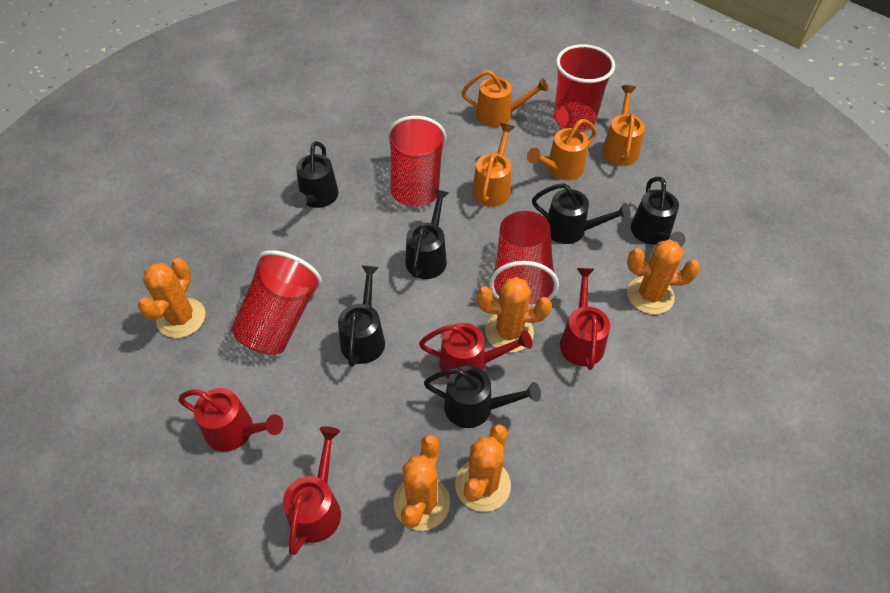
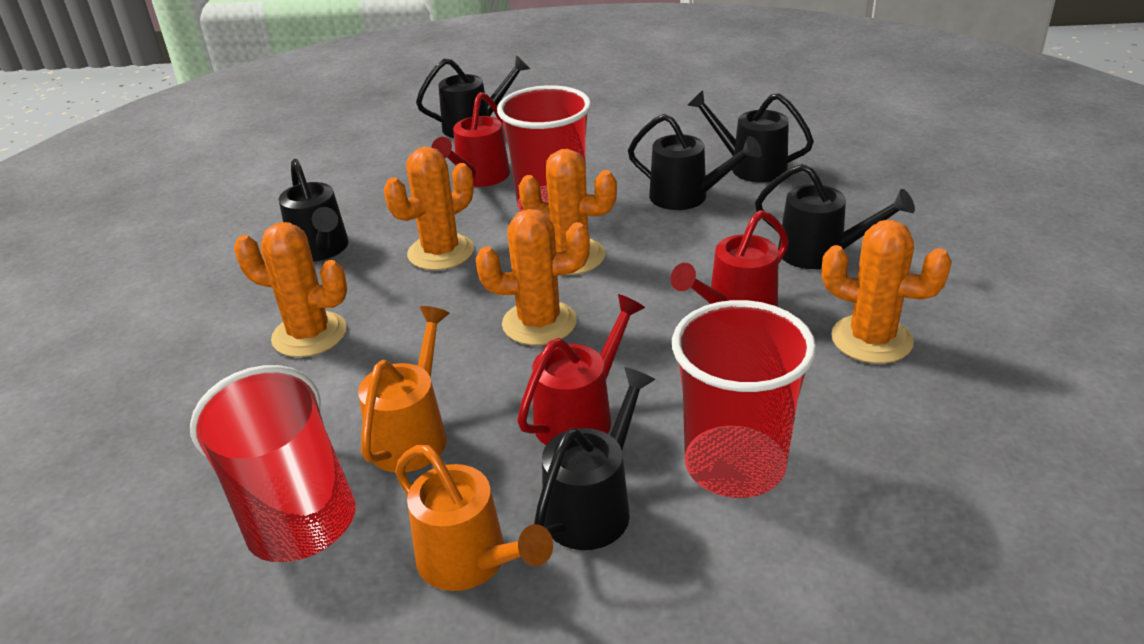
orange watering can: [461,70,549,127] [472,123,514,207] [527,119,597,180] [602,85,645,166] = 4 -> [358,306,449,472] [395,445,553,591] = 2
red cup: [231,250,322,355] [387,116,446,206] [489,211,559,307] [554,44,615,131] = 4 -> [190,365,356,562] [497,85,591,211] [672,300,816,498] = 3
red watering can: [178,388,283,451] [283,426,341,555] [419,323,533,379] [560,268,610,370] = 4 -> [431,92,510,187] [517,294,645,445] [670,210,789,307] = 3

